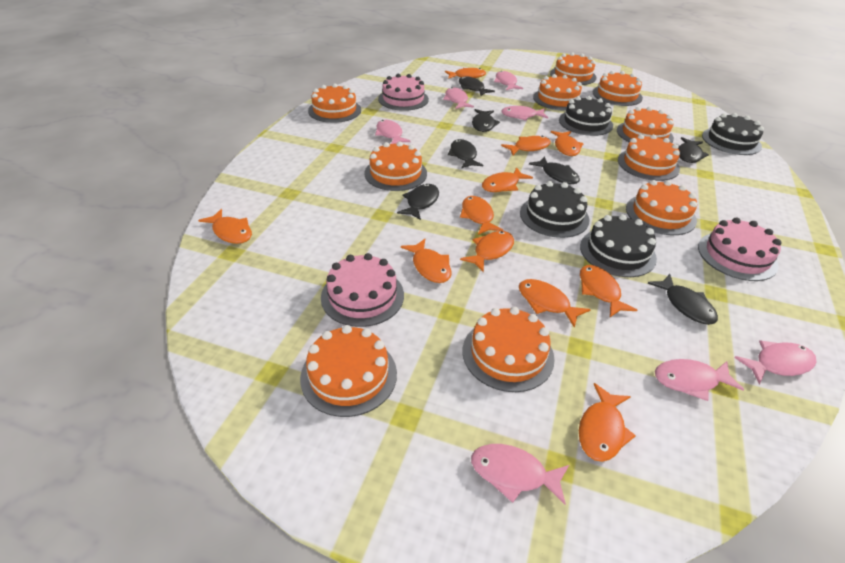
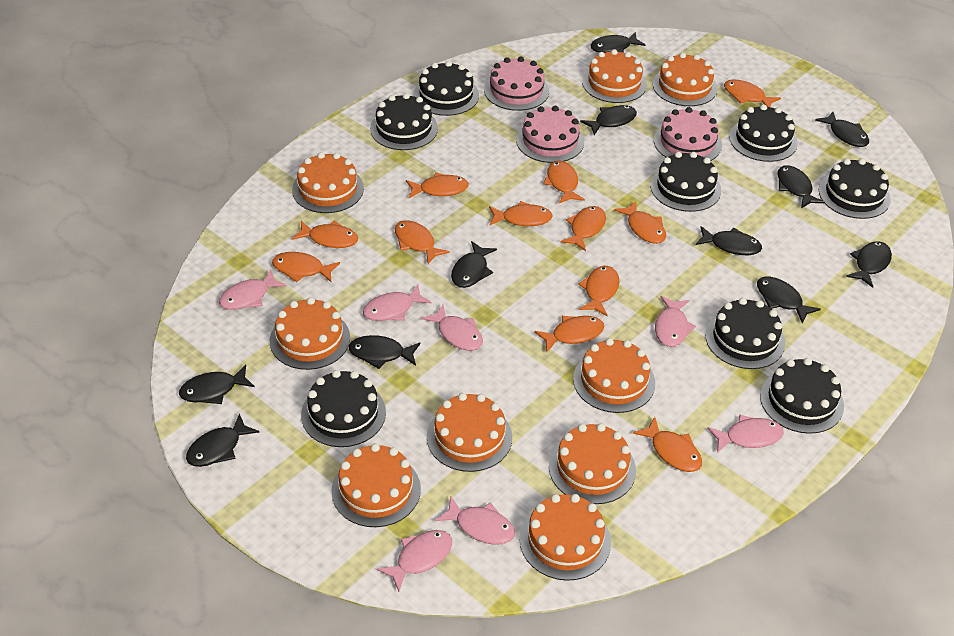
black cake: [520,181,590,238] [559,96,613,136] [580,214,657,277] [702,113,764,155] = 4 -> [301,370,386,447] [370,93,438,150] [413,61,479,116] [650,152,721,212] [705,298,786,369] [729,104,798,162] [760,358,844,434] [819,159,891,219] = 8
black fish: [397,184,439,220] [448,139,483,168] [459,76,495,96] [472,109,500,132] [529,156,580,184] [647,274,718,325] [678,137,709,163] = 7 -> [179,364,255,404] [186,413,259,467] [349,335,421,369] [451,241,497,288] [580,105,637,135] [590,32,645,53] [696,226,762,255] [757,277,821,323] [777,165,825,209] [815,112,869,147] [846,241,892,288] = 11
orange cake: [300,325,397,417] [308,83,361,123] [364,141,427,191] [463,307,555,392] [533,74,582,111] [550,52,597,85] [593,71,643,106] [617,107,674,143] [618,134,680,181] [626,180,697,235] = 10 -> [270,297,350,370] [292,152,364,213] [331,443,421,527] [427,393,512,472] [519,494,611,581] [549,423,636,504] [573,338,655,413] [582,49,647,103] [653,53,718,106] = 9
orange fish: [198,209,252,244] [401,239,451,283] [445,68,486,79] [460,196,503,235] [460,231,514,272] [482,167,533,192] [501,136,551,155] [519,279,591,328] [551,131,584,156] [579,383,636,462] [580,265,637,317] = 11 -> [272,252,340,282] [292,221,358,248] [395,220,450,264] [406,172,469,198] [489,201,553,226] [534,316,604,352] [543,160,585,203] [560,206,606,251] [578,266,619,316] [614,201,666,244] [633,417,702,472] [724,79,781,107] = 12

